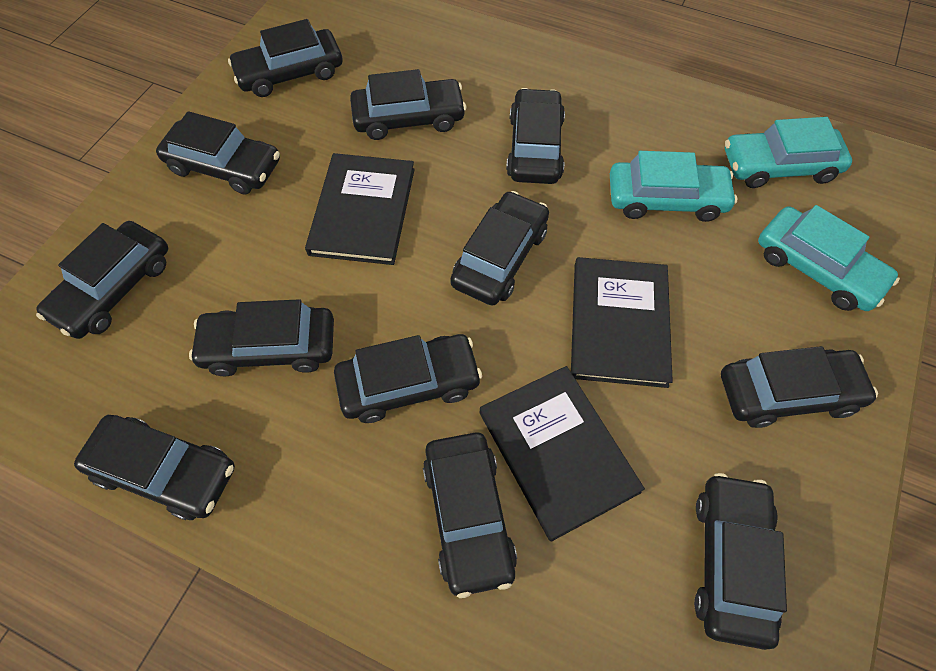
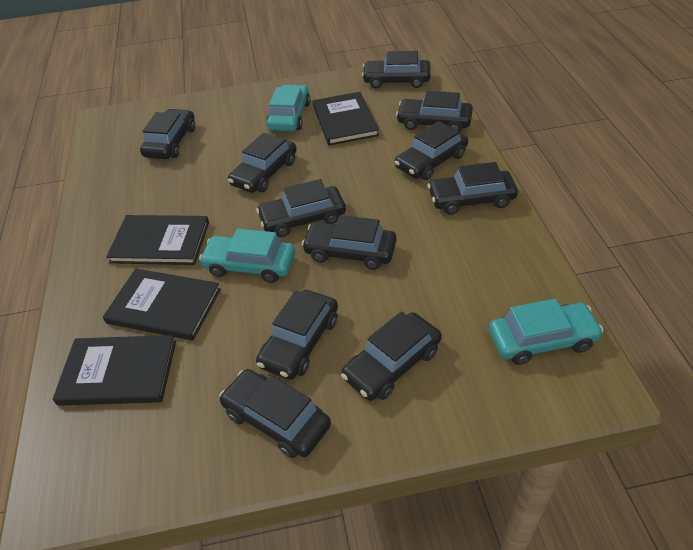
black book: [305,153,415,265] [480,366,645,541] [571,257,673,388] = 3 -> [53,335,176,406] [103,269,221,340] [106,215,209,265] [313,92,379,146] = 4
black car: [36,221,168,339] [74,415,235,520] [156,111,280,195] [189,299,334,376] [228,19,342,97] [334,334,482,423] [350,69,466,140] [423,432,517,598] [450,191,549,306] [506,88,565,184] [694,473,787,650] [721,346,878,428] = 12 -> [140,109,195,159] [219,369,331,458] [228,133,297,193] [256,179,346,237] [256,290,338,380] [302,215,397,270] [341,311,442,401] [362,51,431,89] [395,121,468,180] [396,91,473,132] [428,162,518,215] = 11

